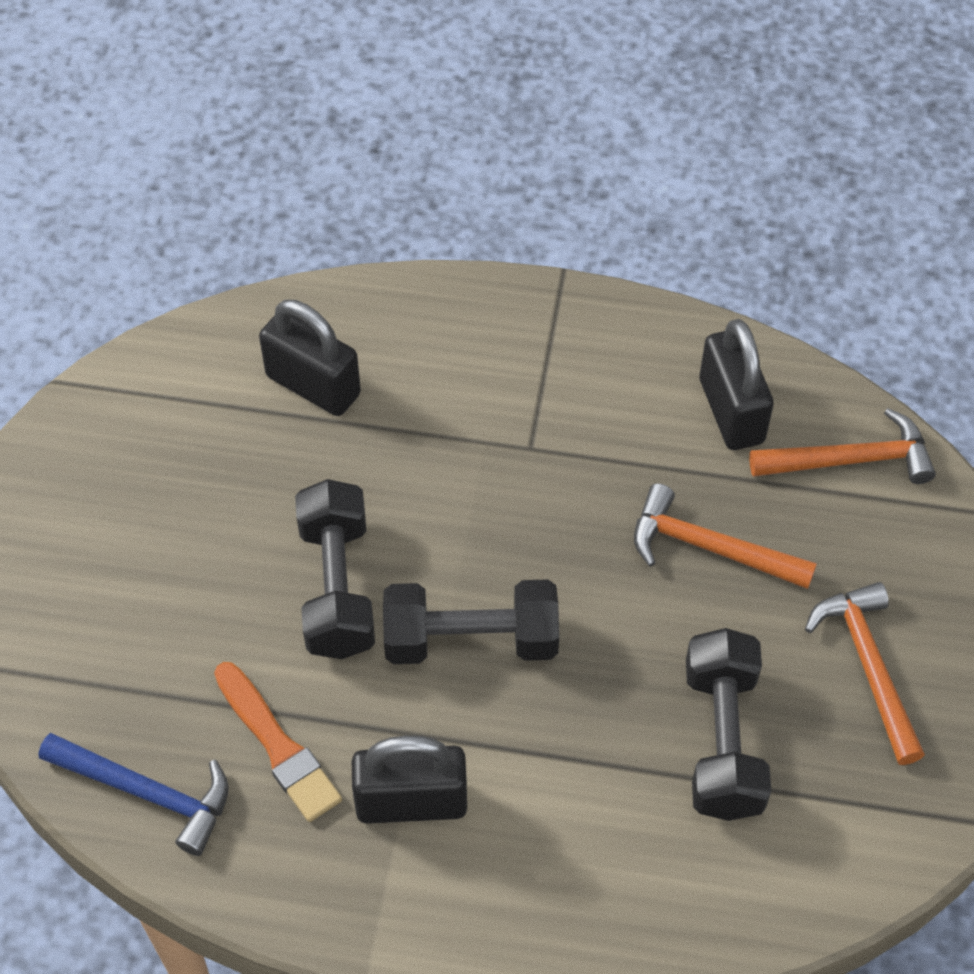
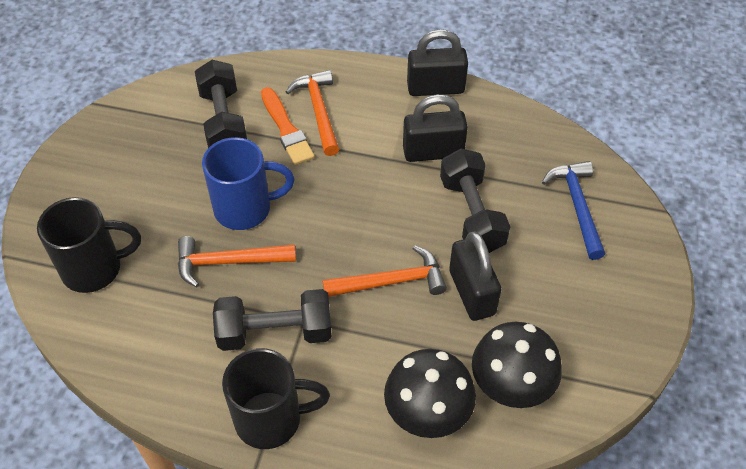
black mug: none = 0 -> [37,197,141,293] [222,348,330,449] = 2
black mushroom: none = 0 -> [384,349,476,438] [472,322,562,408] = 2
blue mug: none = 0 -> [202,137,295,230] = 1

